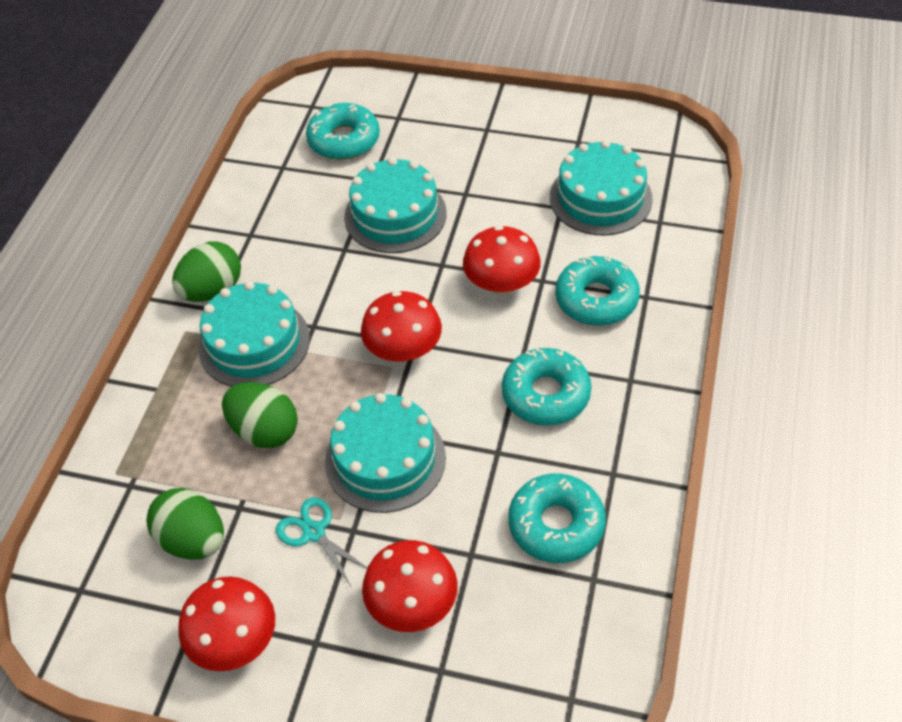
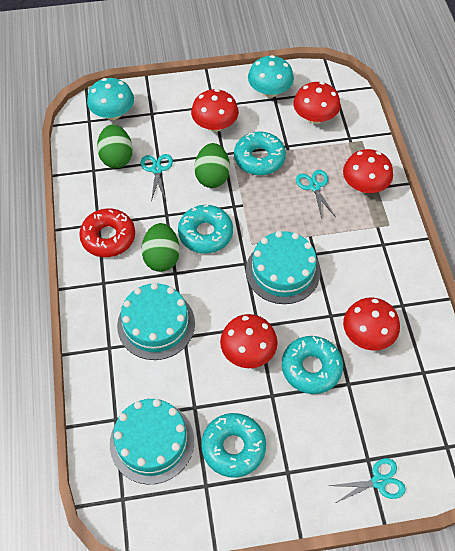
red donut: none = 0 -> [79,208,135,257] = 1
red mushroom: [178,577,275,671] [361,291,442,362] [362,540,458,632] [463,226,541,295] = 4 -> [191,89,239,132] [220,314,278,368] [293,82,341,124] [343,149,393,193] [343,297,400,351] = 5
turquoise cake: [198,281,310,387] [325,393,446,513] [344,157,447,253] [550,140,653,235] = 4 -> [110,399,194,484] [117,283,195,360] [246,231,320,304] = 3
turquoise mushroom: none = 0 -> [87,78,134,120] [248,55,294,98] = 2
turquoise scissors: [276,497,367,588] = 1 -> [141,154,173,202] [296,170,335,219] [329,458,406,503] = 3

